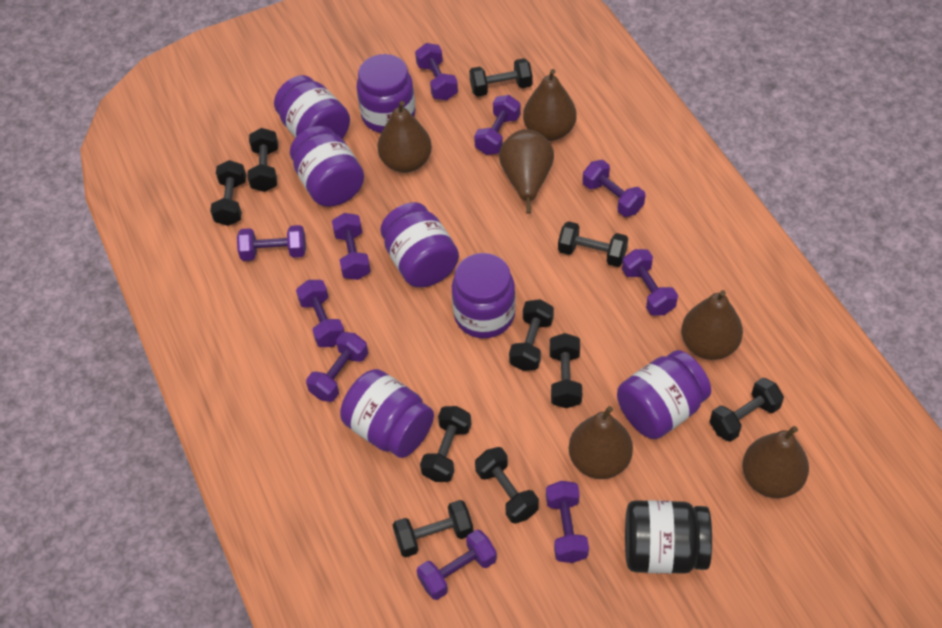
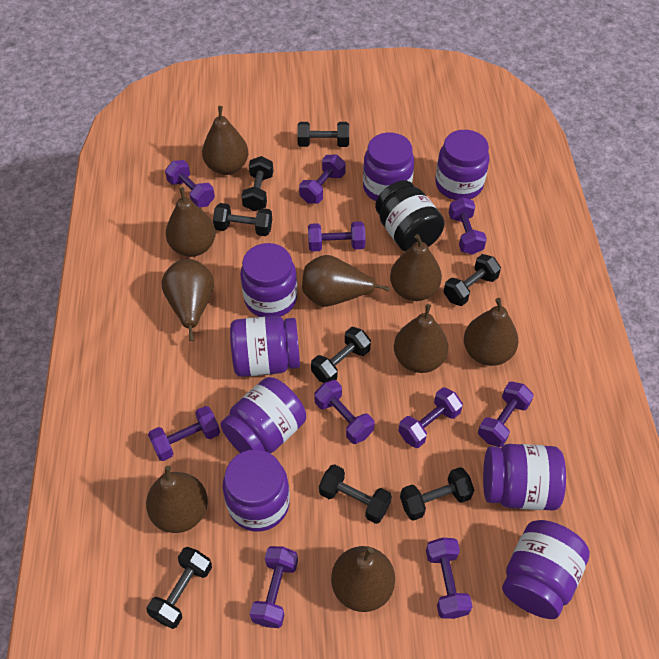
black dumbbell: [210,160,246,226] [248,128,278,192] [393,500,473,557] [420,406,471,482] [469,58,532,97] [475,447,539,524] [509,299,554,371] [550,333,582,408] [558,221,628,267] [710,377,784,442] = 10 -> [147,547,212,629] [213,203,272,236] [242,156,273,211] [297,122,349,147] [311,327,371,383] [319,464,392,524] [400,467,474,521] [443,254,501,306] = 8
brown pear: [377,101,432,173] [499,129,554,214] [523,69,577,141] [569,406,633,479] [681,290,743,360] [742,426,809,498] = 6 -> [146,466,208,533] [162,259,214,341] [166,187,216,257] [202,106,248,175] [302,255,390,307] [331,546,395,612] [390,234,442,301] [394,304,448,373] [464,298,519,366] = 9
purple jar: [274,75,350,139] [290,126,364,207] [340,369,434,458] [356,54,415,133] [380,202,459,287] [452,253,516,338] [617,350,711,439] = 7 -> [220,377,306,453] [223,449,290,532] [230,316,300,377] [240,243,297,317] [363,133,414,201] [435,130,489,200] [483,444,566,511] [502,520,590,619] = 8

